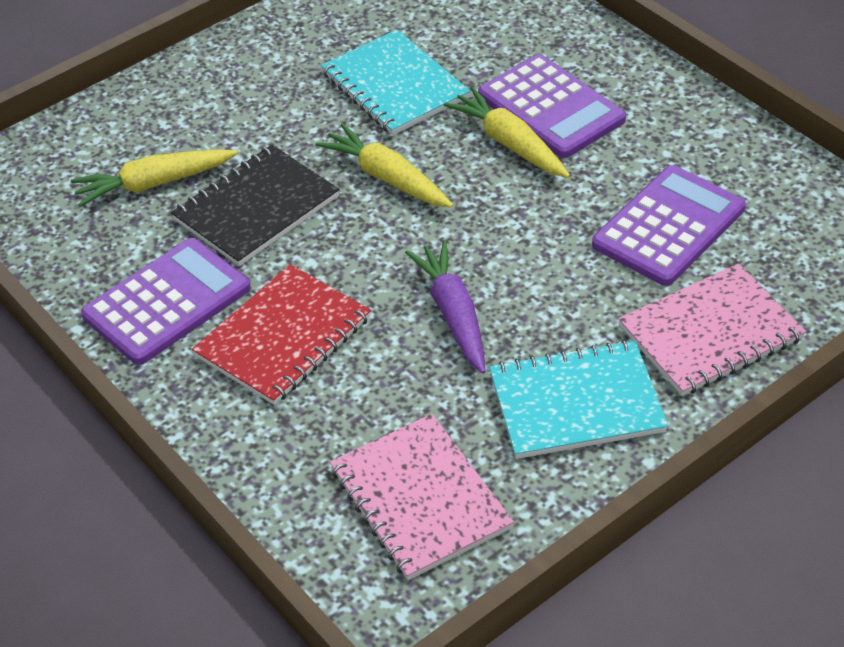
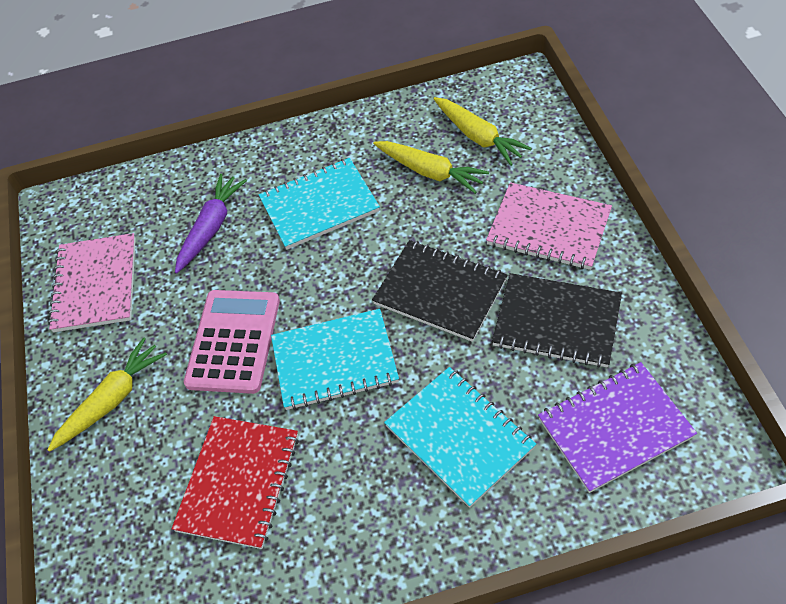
black notebook: [171,145,340,266] = 1 -> [372,240,507,342] [492,273,622,368] = 2
pink calculator: none = 0 -> [184,290,280,394] = 1
purple calculator: [81,238,251,365] [478,54,626,158] [592,165,746,286] = 3 -> none = 0
purple notebook: none = 0 -> [538,362,697,493] = 1
turquoise notebook: [321,30,470,135] [489,340,668,459] = 2 -> [259,158,380,250] [271,309,399,410] [384,367,536,508] = 3

